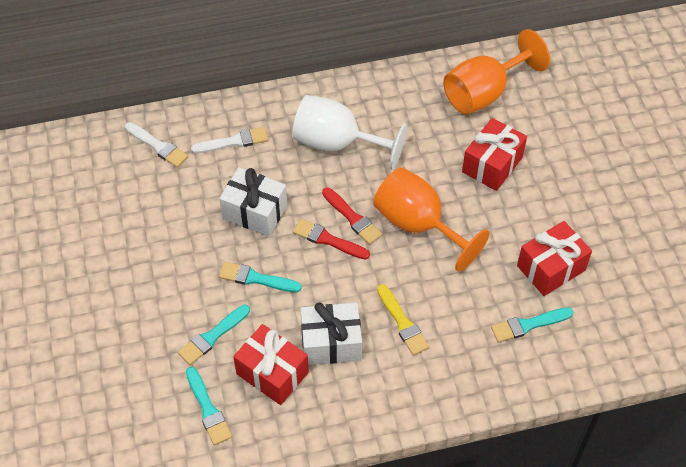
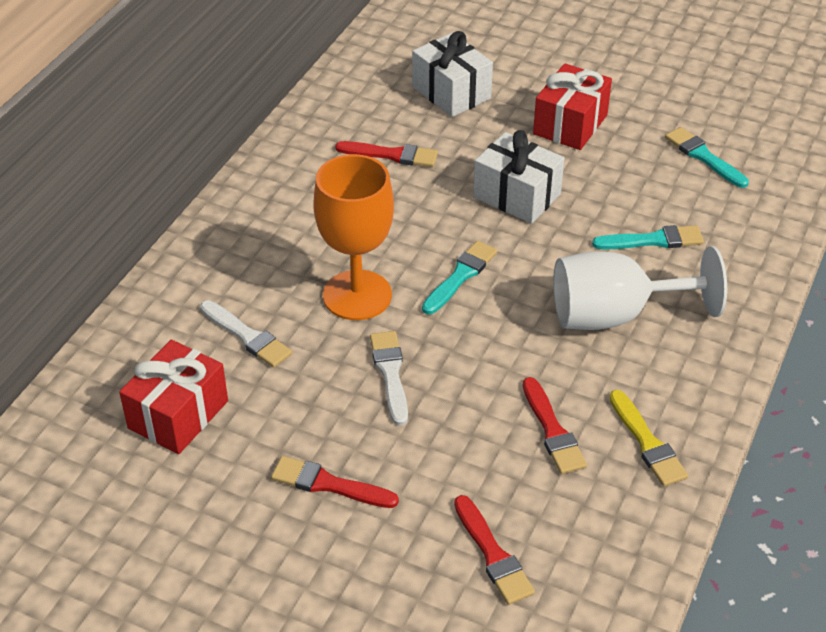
orange goblet: [373,167,489,272] [443,29,550,115] = 2 -> [313,154,394,320] = 1
red brush: [293,219,370,260] [322,187,383,245] = 2 -> [271,456,399,508] [335,141,438,167] [454,495,535,605] [523,377,587,474] = 4
red gift: [233,324,309,405] [462,118,527,191] [517,221,592,296] = 3 -> [119,340,228,454] [533,63,612,150] = 2
turquoise brush: [178,305,250,365] [186,367,232,445] [219,262,302,292] [491,307,573,342] = 4 -> [422,241,497,314] [592,225,704,249] [665,127,749,188] = 3

